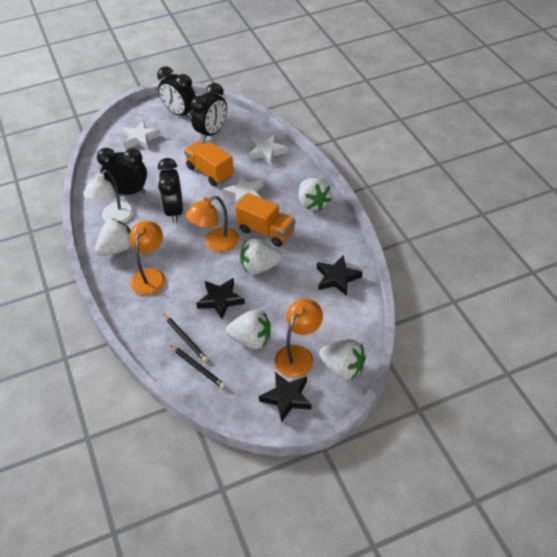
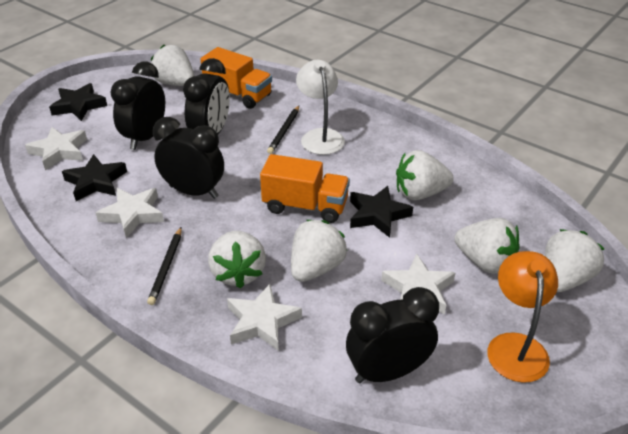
orange lamp: [130,221,166,295] [186,196,239,252] [275,299,323,378] = 3 -> [487,251,558,383] = 1
white star: [122,121,161,150] [222,175,263,205] [248,134,288,166] = 3 -> [25,127,87,170] [96,188,164,238] [227,284,302,351] [381,254,455,314] = 4
white strawberry: [95,218,132,256] [226,310,271,349] [240,239,282,275] [299,178,331,211] [319,339,366,380] = 5 -> [151,45,194,86] [208,231,266,289] [291,220,347,282] [396,150,454,200] [454,218,520,274] [545,229,604,292] = 6

